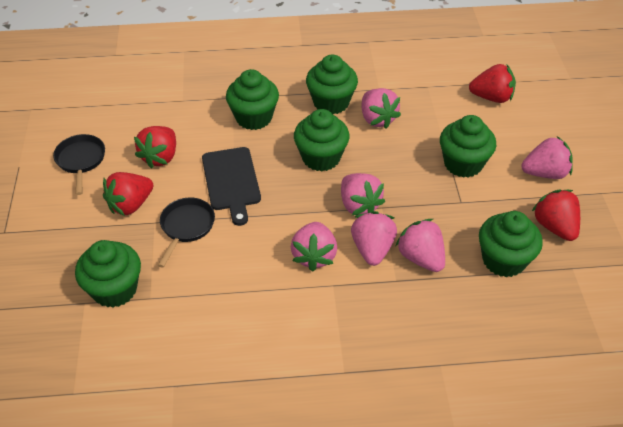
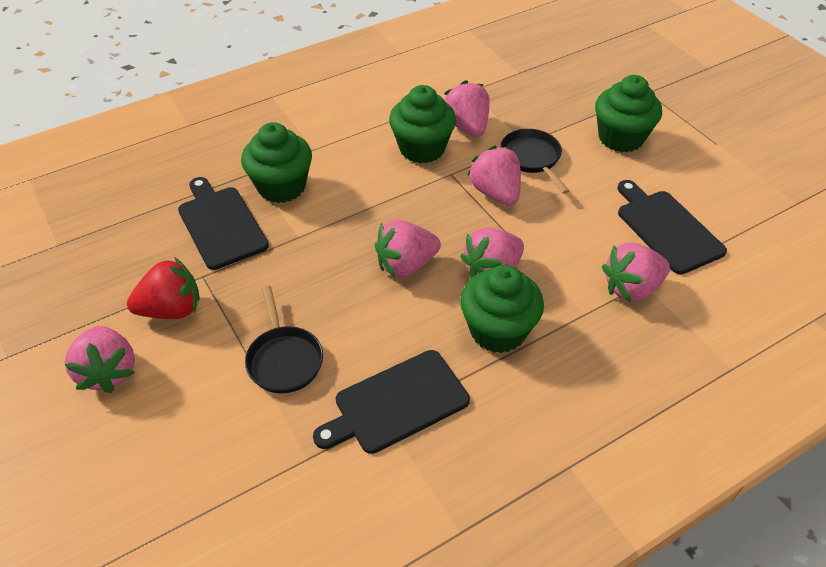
black cutting board: [202,147,261,226] = 1 -> [178,177,269,270] [313,350,470,454] [618,180,727,274] = 3
green cupcake: [75,240,141,308] [226,69,279,130] [294,109,349,171] [306,55,358,114] [440,115,496,178] [479,211,543,277] = 6 -> [241,122,312,203] [389,85,456,163] [460,265,544,353] [595,75,662,153] = 4
red strawberry: [103,172,153,216] [134,126,176,169] [469,64,516,103] [532,189,580,241] = 4 -> [127,257,200,319] = 1

